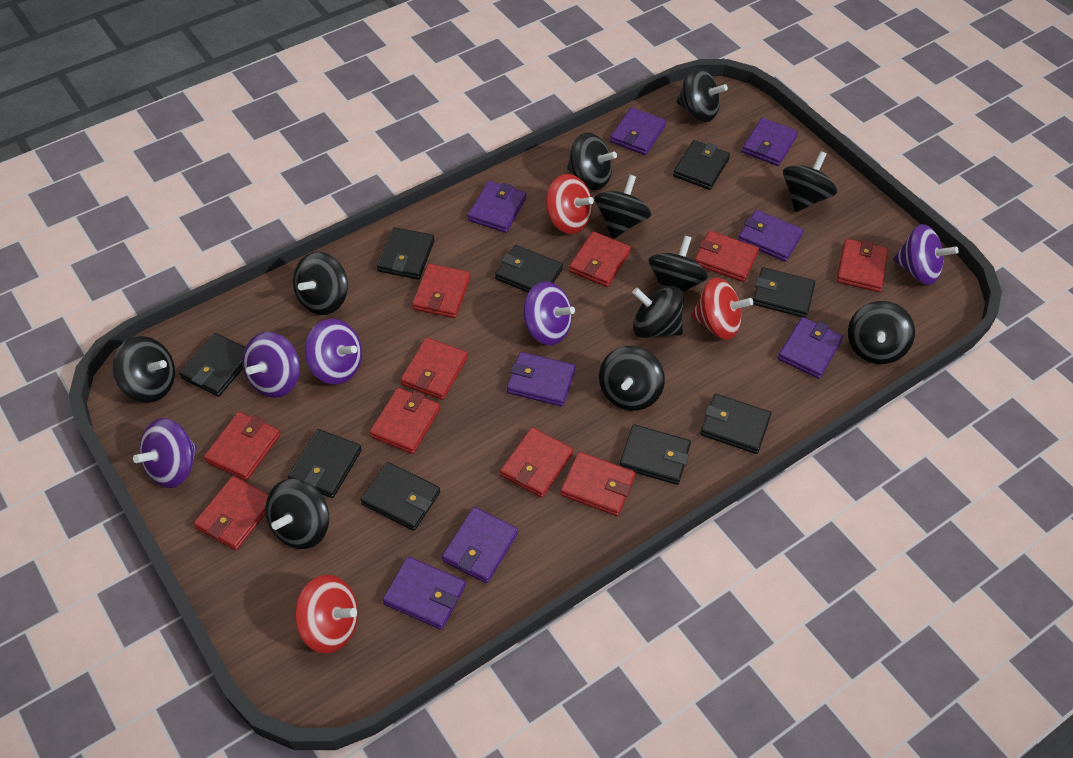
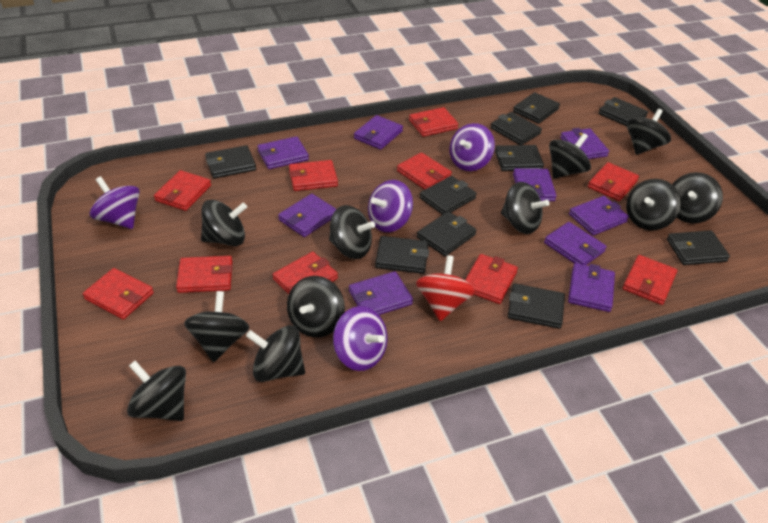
black wallet: [179,333,246,397] [288,429,362,498] [361,462,440,531] [377,227,435,280] [495,245,563,292] [620,425,691,485] [673,140,730,190] [700,394,771,454] [753,267,815,318] = 9 -> [205,145,256,179] [375,236,429,274] [417,211,477,256] [420,176,477,215] [490,112,542,145] [495,145,544,171] [508,283,565,329] [513,92,560,124] [598,97,648,126] [667,230,730,265] = 10
purple spinning top: [133,418,197,488] [243,332,300,398] [305,319,362,385] [522,281,575,345] [893,224,958,285] = 5 -> [90,177,140,229] [333,306,387,371] [368,180,413,232] [449,123,495,171] = 4
purple wallet: [383,556,466,630] [442,507,518,583] [468,181,526,233] [507,352,575,406] [610,107,666,155] [738,210,804,262] [742,118,798,166] [778,317,843,379] = 8 -> [257,136,309,169] [278,194,337,237] [349,271,413,315] [354,115,403,150] [513,168,556,201] [544,222,607,265] [560,128,609,159] [568,263,615,312] [569,196,629,236] = 9
red spinning top: [295,575,358,653] [546,174,594,234] [691,278,753,340] = 3 -> [416,255,475,321] = 1

